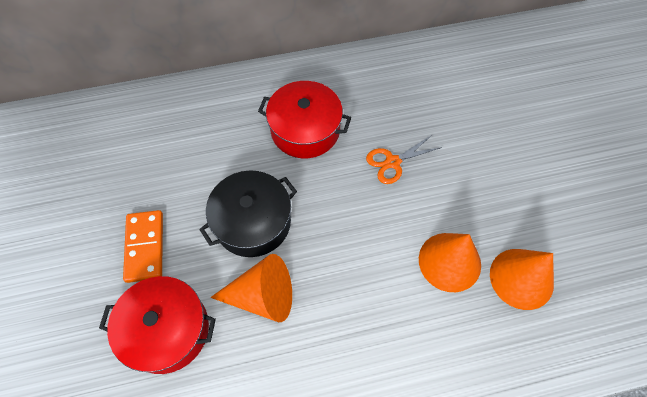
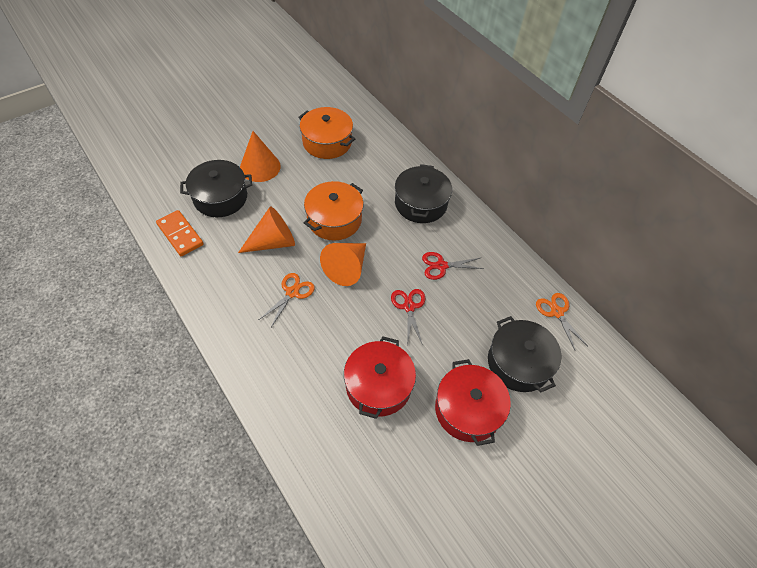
black pot: [199,171,297,257] = 1 -> [180,160,252,217] [395,164,452,223] [488,316,562,392] = 3
orange pot: none = 0 -> [298,107,355,159] [304,181,364,241] = 2
orange scissors: [366,135,442,184] = 1 -> [260,273,315,327] [536,293,588,350] = 2
red scissors: none = 0 -> [391,289,426,345] [422,252,483,280] = 2

